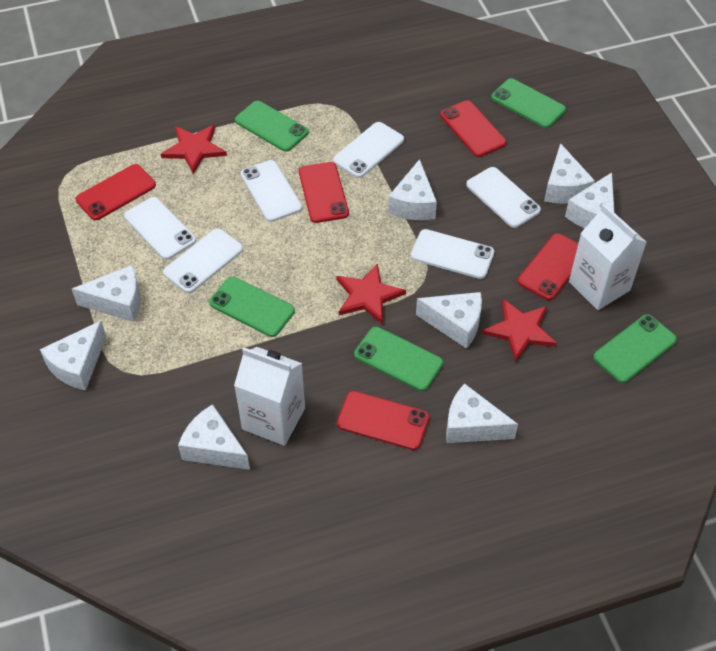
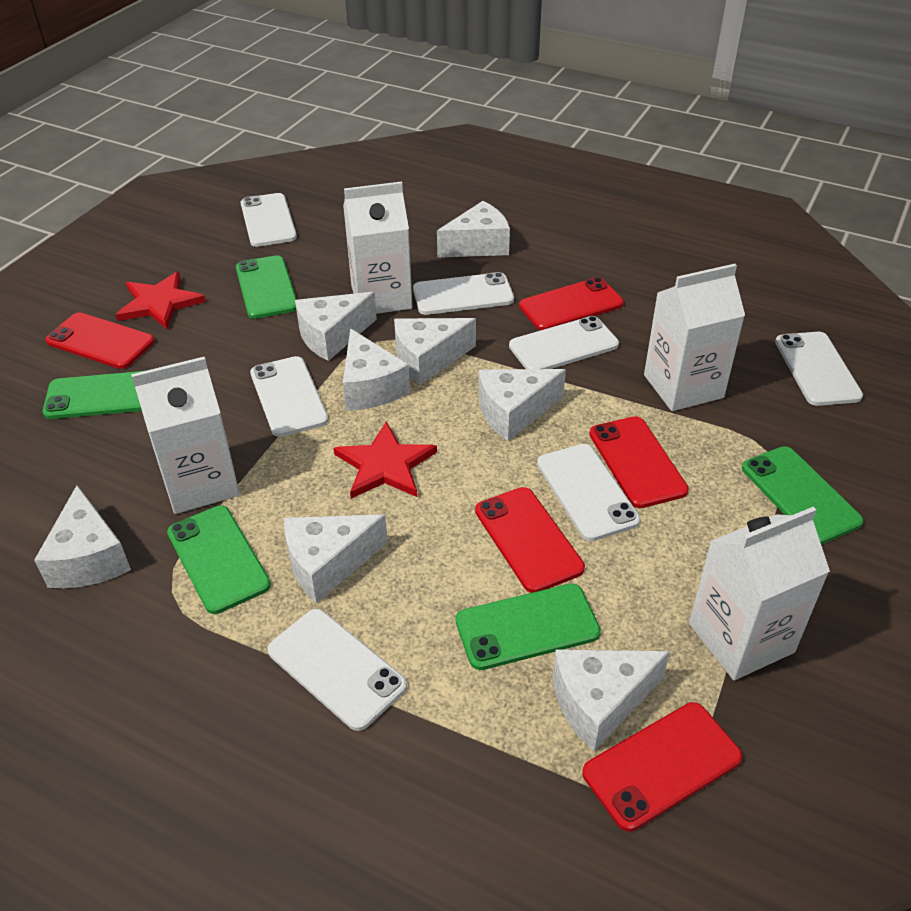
red star: [161,125,227,174] [336,264,406,325] [482,299,557,362] = 3 -> [116,272,206,329] [334,422,437,498] = 2
white carton: [234,347,305,446] [569,204,647,310] = 2 -> [131,357,240,514] [343,182,412,314] [644,264,745,411] [689,507,830,680] = 4
white phone: [124,197,196,260] [163,228,243,293] [240,160,302,222] [333,122,404,178] [411,229,494,279] [466,167,541,228] = 6 -> [241,193,297,247] [250,356,329,437] [267,609,407,731] [413,272,514,315] [509,316,619,369] [537,444,640,541] [775,332,863,406] = 7

